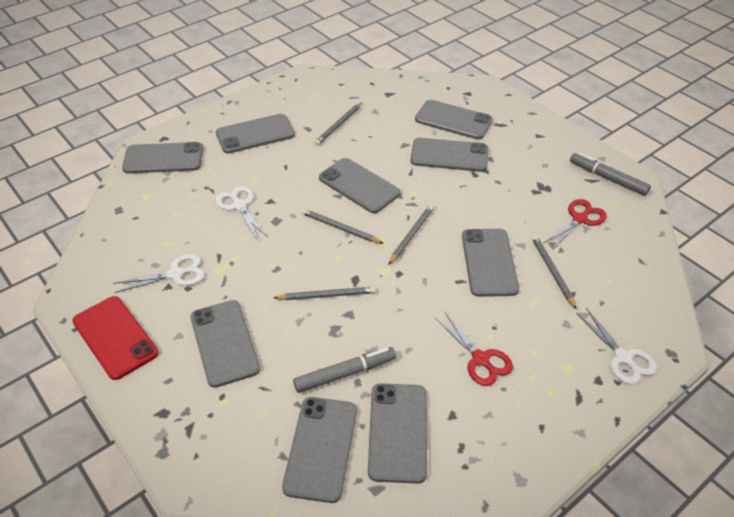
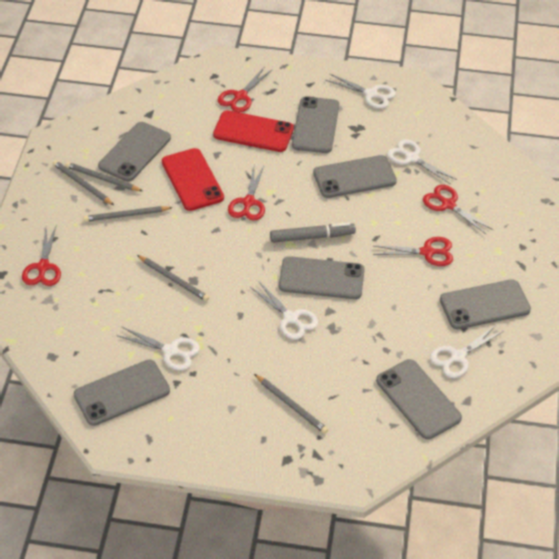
grey marker: [293,347,396,393] [570,152,651,196] = 2 -> [270,223,356,243] = 1
grey phone: [122,142,203,174] [190,300,260,388] [216,114,295,154] [282,397,357,503] [319,158,400,213] [368,383,427,484] [410,138,488,172] [415,100,493,139] [462,229,519,297] = 9 -> [74,359,170,426] [98,122,171,182] [279,256,365,299] [292,96,339,153] [313,155,397,198] [376,359,462,439] [440,279,531,329] = 7
red phone: [72,296,158,380] = 1 -> [162,148,224,211] [213,110,294,152] = 2
red scissors: [435,312,513,386] [543,199,607,249] = 2 -> [22,226,61,286] [218,68,272,113] [228,166,265,221] [373,237,453,266] [423,185,493,235] = 5
white scissors: [113,254,204,293] [216,186,267,239] [576,308,657,384] = 3 -> [116,327,200,370] [250,281,318,340] [325,74,396,109] [387,139,457,184] [430,325,504,378] = 5

